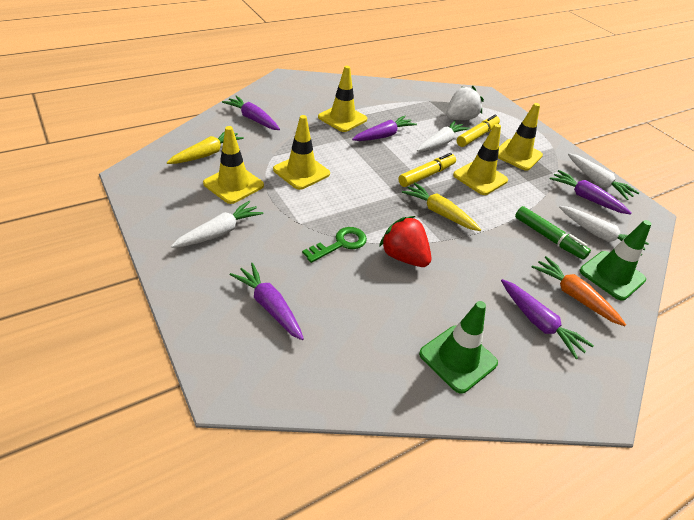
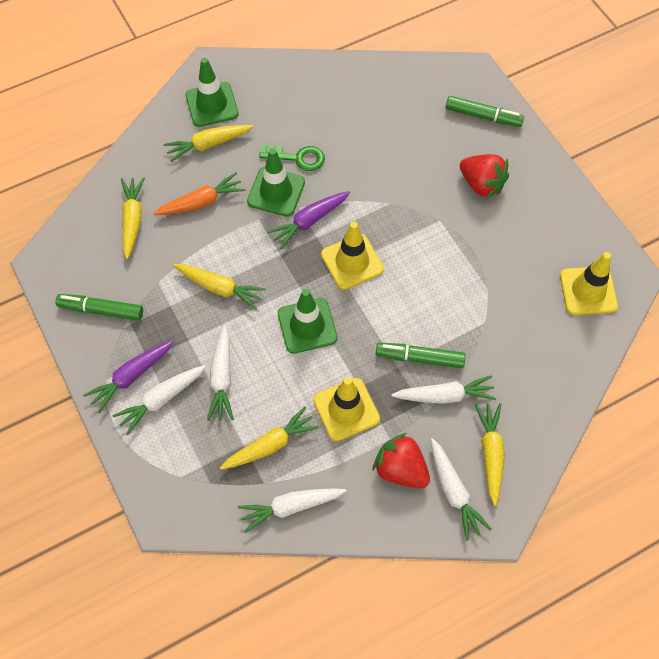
green marker: [515,206,591,260] = 1 -> [55,294,143,321] [376,343,466,368] [446,96,524,127] = 3
green traffic cone: [419,301,498,394] [580,220,652,301] = 2 -> [186,58,239,127] [247,148,305,217] [278,289,338,354] = 3
purple carrot: [222,96,280,130] [230,263,304,340] [352,116,417,141] [501,279,594,359] [550,170,632,214] = 5 -> [83,341,173,413] [267,191,350,249] = 2
red strawberry: [379,216,431,267] = 1 -> [373,433,430,488] [460,154,509,199] = 2
white carrot: [171,201,263,248] [417,120,470,151] [559,206,649,255] [568,153,639,200] = 4 -> [112,365,206,435] [207,326,234,421] [238,488,346,533] [391,375,496,404] [431,438,492,541] = 5
white strawberry: [446,86,484,120] = 1 -> none = 0
yellow carrot: [167,132,244,164] [402,182,481,231] = 2 -> [121,177,145,259] [164,125,253,162] [173,264,266,310] [220,406,319,470] [475,403,505,506] = 5
yellow marker: [399,153,456,187] [457,115,500,147] = 2 -> none = 0
yellow traffic cone: [203,126,264,204] [273,115,330,190] [318,66,367,132] [453,124,508,195] [498,103,543,171] = 5 -> [313,377,380,441] [321,222,384,290] [560,252,618,315] = 3

